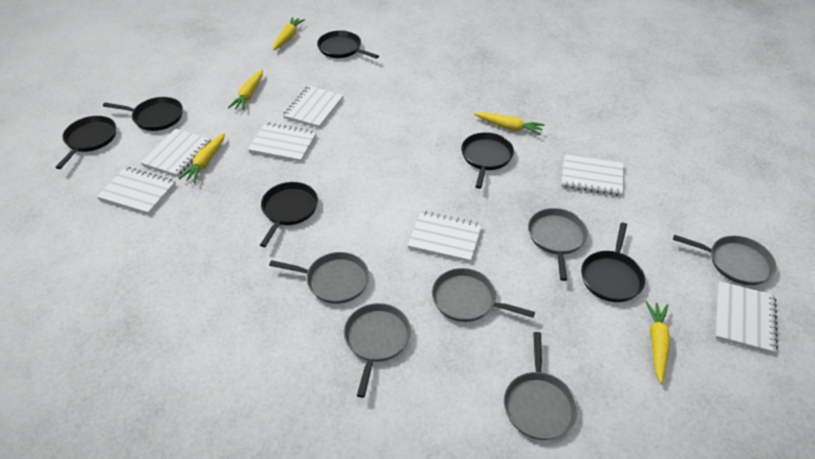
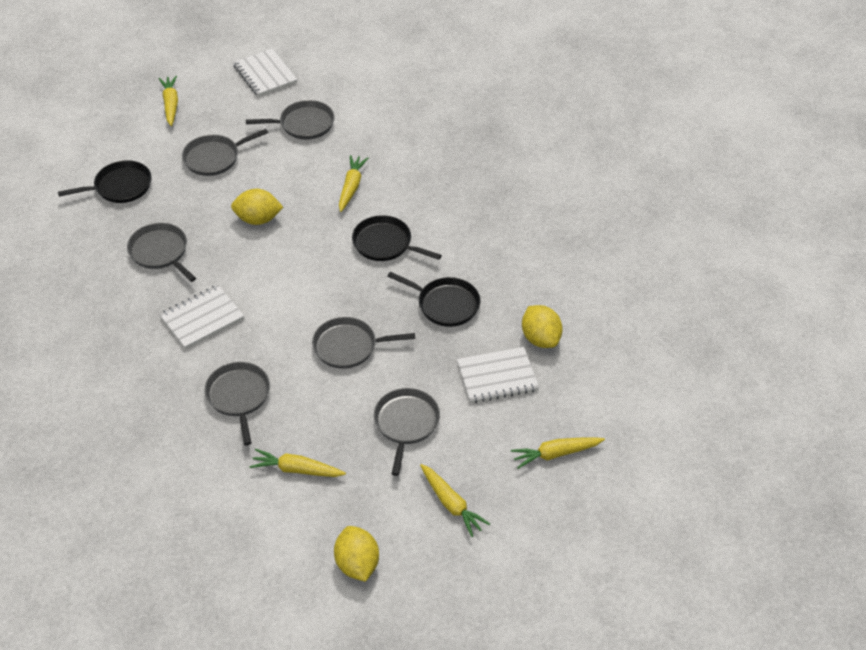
black pan: [55,116,116,169] [103,97,183,131] [260,182,318,247] [317,30,379,59] [461,132,514,189] [581,223,645,302] = 6 -> [58,160,152,203] [352,215,442,261] [387,272,480,327] = 3
white notebook: [97,167,176,215] [140,128,211,177] [248,122,317,162] [283,86,344,128] [407,211,482,262] [561,154,624,196] [715,281,778,354] = 7 -> [159,285,244,349] [233,49,297,97] [457,347,539,403] = 3
yellow lemon: none = 0 -> [231,189,283,225] [334,526,379,582] [522,305,563,348] = 3

